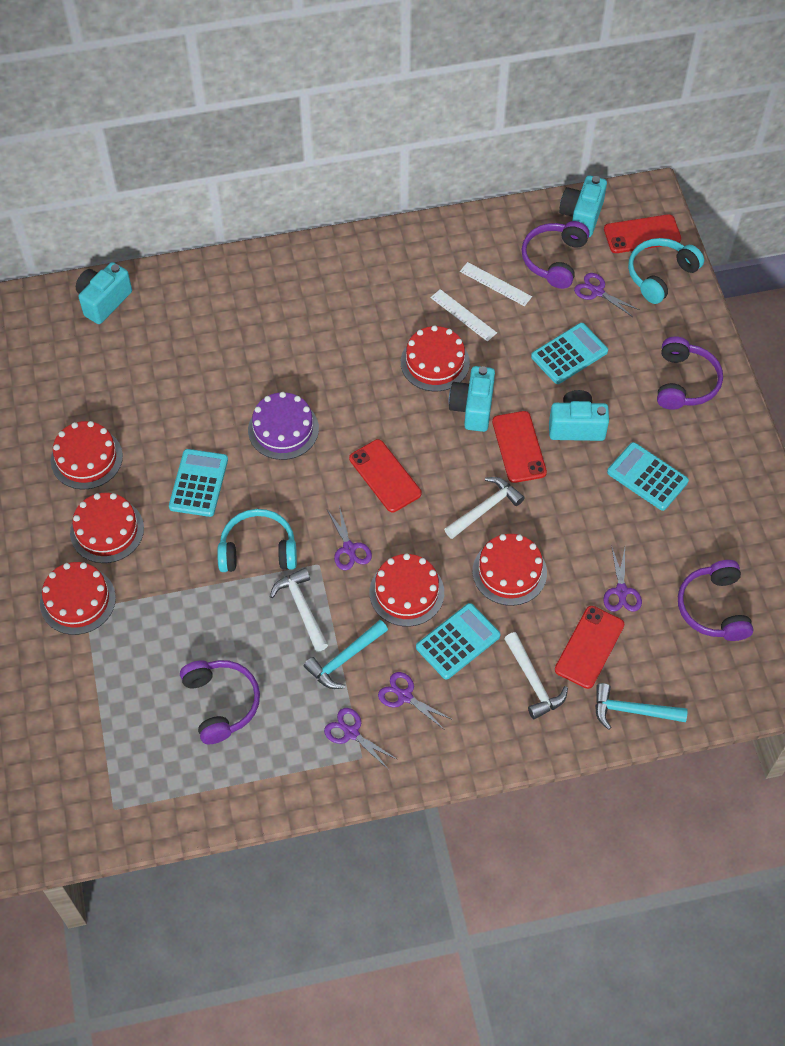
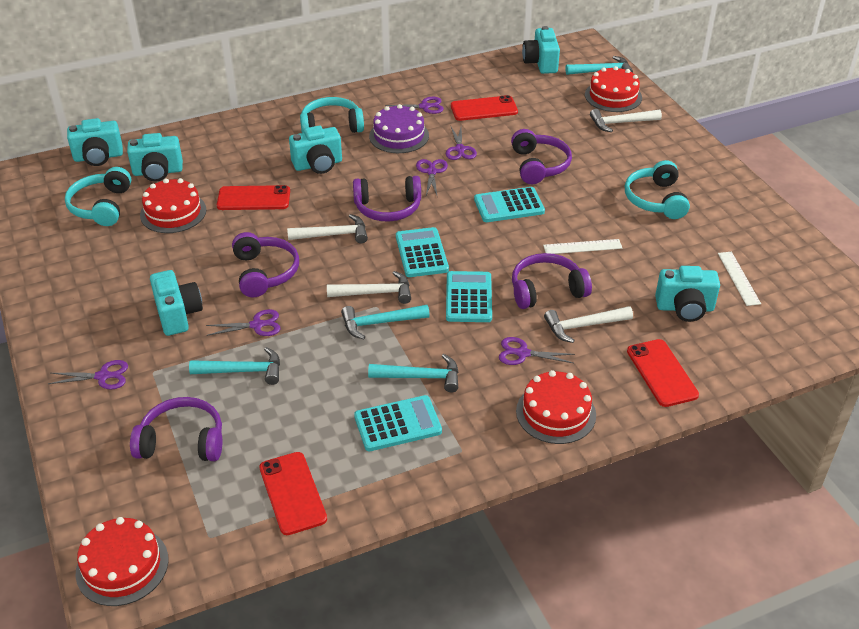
purple headphones: [180,660,260,744] [521,221,589,289] [657,336,723,410] [678,560,754,641] = 4 -> [130,397,222,461] [232,232,299,297] [353,176,421,221] [511,129,572,184] [512,253,592,309] = 5
purple scissors: [324,708,398,770] [327,505,372,570] [378,672,453,730] [574,273,640,317] [603,548,642,612] = 5 -> [48,360,128,389] [206,309,281,336] [385,97,444,114] [416,159,448,195] [446,127,477,160] [499,337,575,365] = 6
red cake: [40,562,116,635] [51,421,123,489] [70,493,144,563] [369,553,444,626] [401,325,470,391] [473,534,547,606] = 6 -> [75,517,168,606] [140,178,206,233] [516,370,596,444] [585,66,642,112] = 4
turquoise camera: [76,262,132,324] [449,366,495,432] [549,390,609,441] [559,175,607,237] = 4 -> [67,118,123,166] [127,133,183,182] [150,270,203,336] [289,126,342,174] [522,26,560,74] [655,266,720,322] = 6
turquoise hammer: [304,620,388,689] [595,683,688,730] = 2 -> [189,347,280,385] [341,305,430,339] [368,354,458,393] [565,56,633,75] = 4
turquoise headphones: [217,509,297,572] [628,238,704,304] = 2 -> [65,167,131,226] [300,97,364,133] [625,160,690,219] = 3
white hammer: [270,568,328,652] [444,477,525,539] [504,632,568,719] = 3 -> [287,214,368,243] [327,271,411,304] [544,306,633,343] [590,109,662,132] = 4

